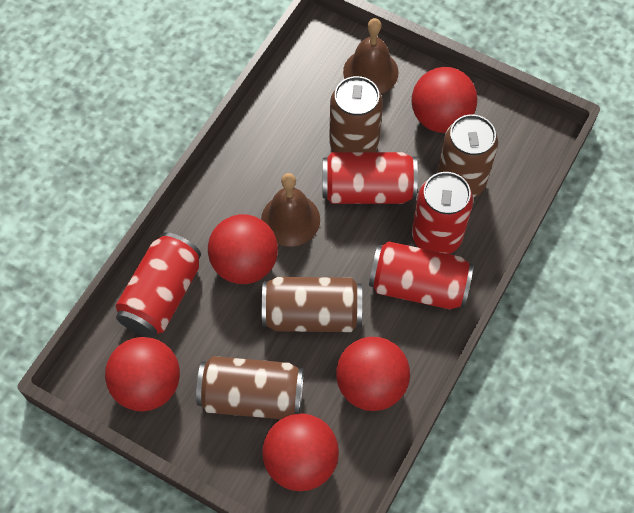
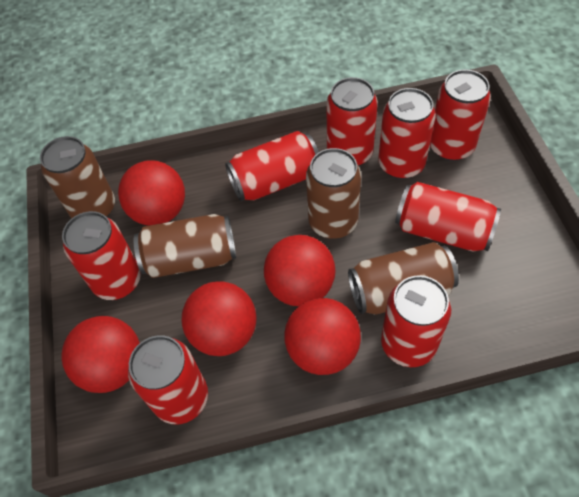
brown bell: [261,173,320,247] [343,18,399,94] = 2 -> none = 0
red can: [115,232,201,338] [323,152,418,204] [369,241,474,309] [412,172,473,254] = 4 -> [62,211,141,300] [128,335,208,424] [225,131,319,201] [326,77,378,166] [378,88,436,179] [381,275,452,367] [395,182,501,251] [430,70,491,161] = 8

